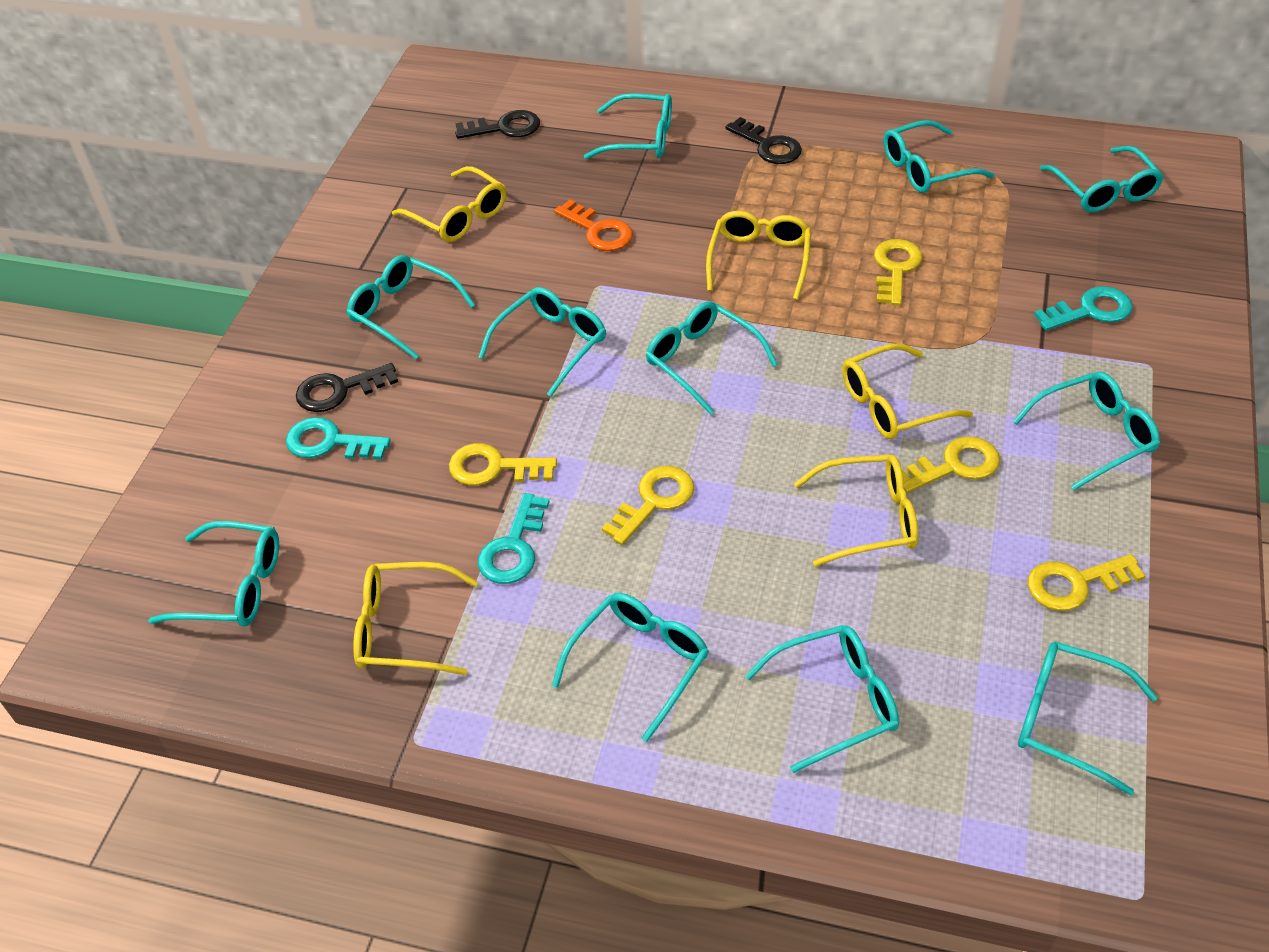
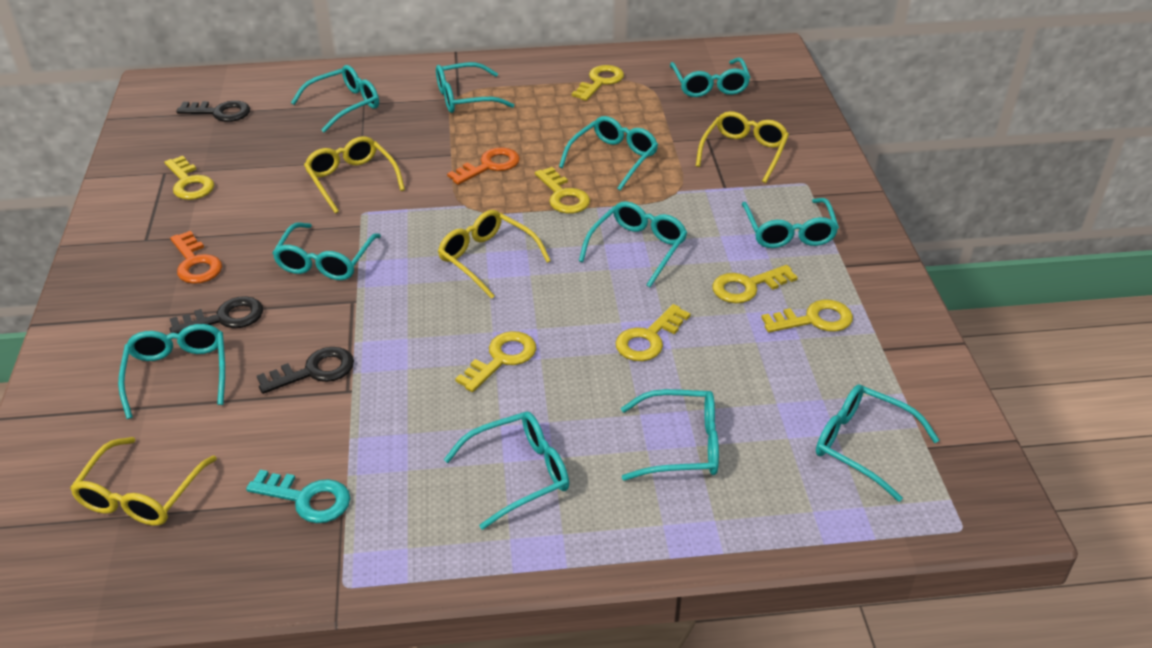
orange key: [554,199,633,251] = 1 -> [170,231,222,284] [447,147,520,185] = 2
turquoise key: [286,417,391,460] [478,493,549,584] [1034,286,1133,331] = 3 -> [246,470,350,523] = 1
yellow glasses: [353,562,478,675] [392,166,506,242] [706,211,811,300] [794,454,918,566] [842,343,973,439] = 5 -> [70,437,217,526] [304,136,405,214] [438,210,551,299] [696,111,789,183] = 4
yellow key: [449,443,557,486] [602,466,694,545] [874,239,922,306] [901,436,1000,493] [1028,554,1146,611] = 5 -> [164,156,214,200] [455,331,536,392] [535,167,590,214] [572,65,624,101] [615,304,691,361] [712,265,798,303] [761,299,853,333] = 7

